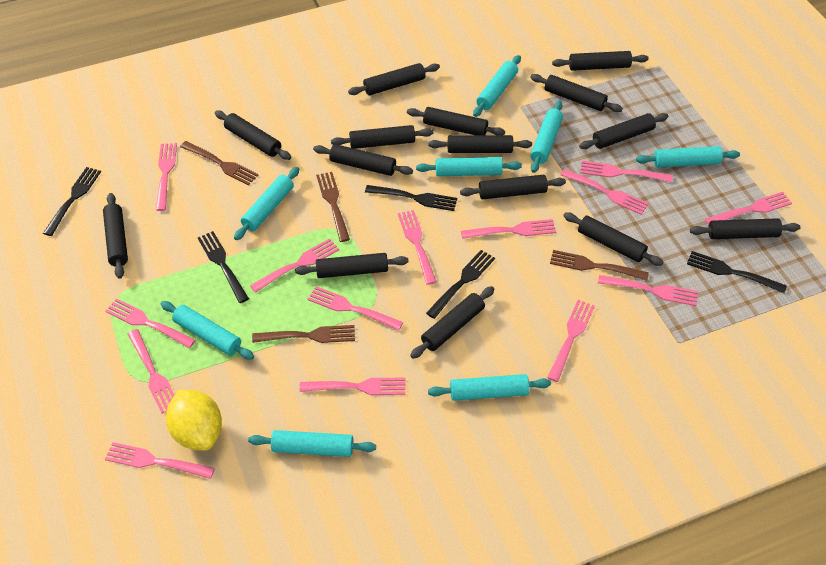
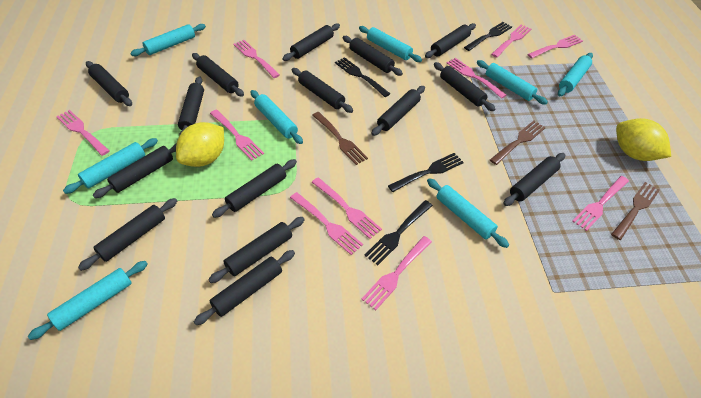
black fork: [43,167,101,236] [198,231,249,303] [365,185,457,211] [426,250,495,319] [687,251,787,293] = 5 -> [335,57,390,97] [365,200,433,265] [388,153,464,192] [464,22,512,51] = 4
brown fork: [180,141,259,185] [252,325,355,343] [316,172,350,242] [550,250,649,281] = 4 -> [312,112,368,165] [490,121,546,165] [611,182,660,240] = 3
pink fork: [105,298,196,348] [105,442,215,479] [128,329,174,413] [156,143,177,211] [250,238,339,293] [300,377,406,395] [307,286,403,331] [398,210,437,285] [461,219,556,239] [547,300,595,382] [561,169,649,215] [580,161,673,182] [598,275,698,306] [705,192,792,225] = 14 -> [56,110,109,156] [210,110,264,161] [233,40,280,78] [290,192,363,255] [312,177,382,239] [361,236,432,310] [447,58,506,99] [491,24,531,58] [527,35,583,58] [572,176,629,231] = 10
yellow lemon: [166,390,222,451] = 1 -> [176,122,224,167] [616,118,671,161] = 2

